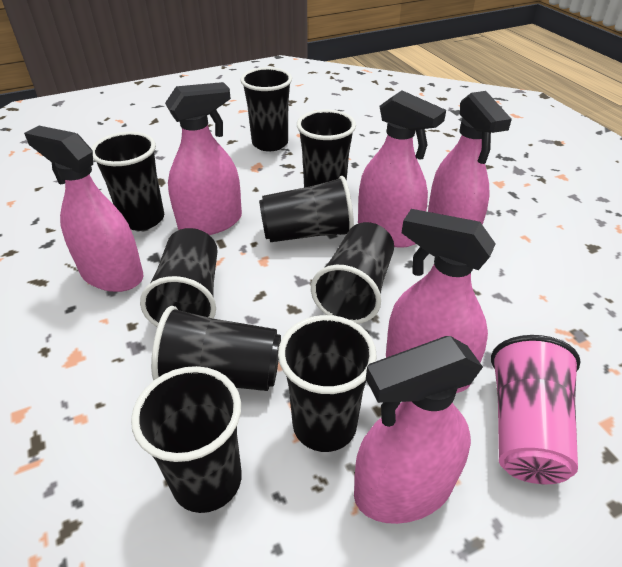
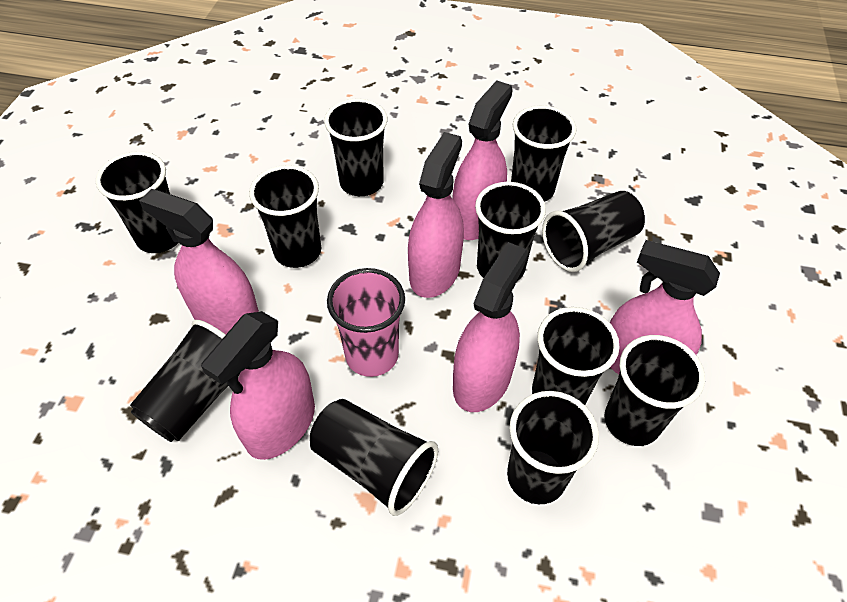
black cup: [91,132,164,231] [131,366,242,513] [140,228,218,327] [151,306,281,391] [240,67,292,151] [259,176,354,242] [278,315,377,452] [297,109,356,188] [311,222,394,324] = 9 -> [96,151,179,253] [130,320,240,442] [249,165,321,268] [310,399,438,516] [324,99,387,196] [475,182,546,281] [507,391,599,504] [511,105,577,202] [532,307,620,405] [542,191,645,272] [604,335,705,446] = 11

